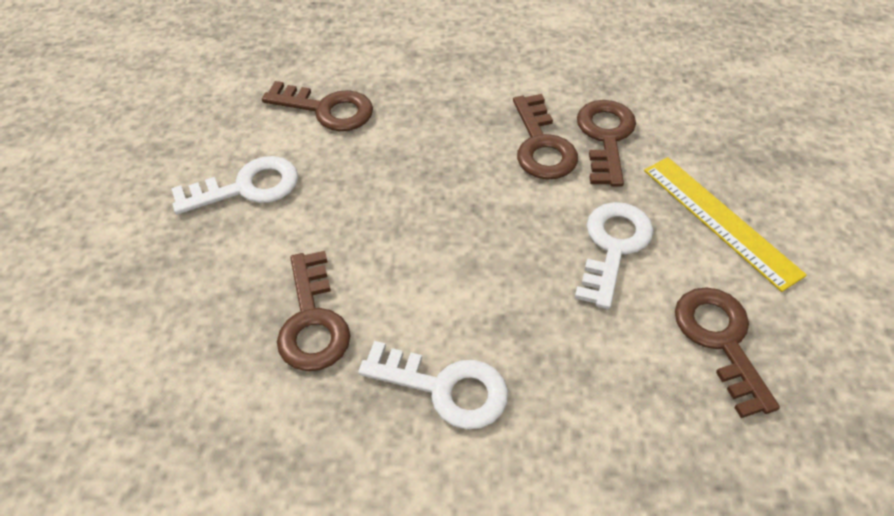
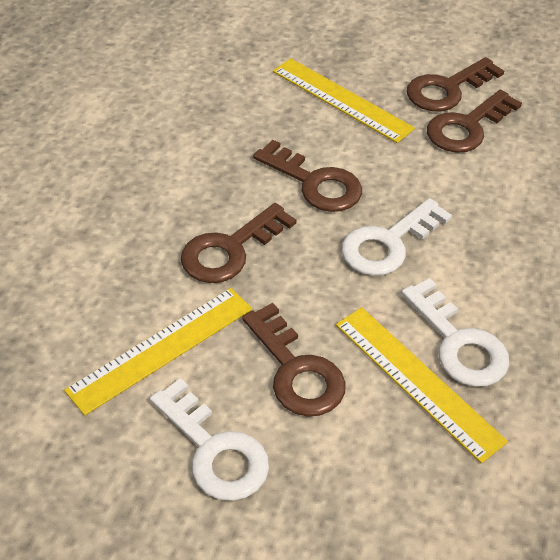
yellow ruler: [644,157,807,292] = 1 -> [64,288,252,416] [273,58,415,143] [336,307,508,463] = 3

